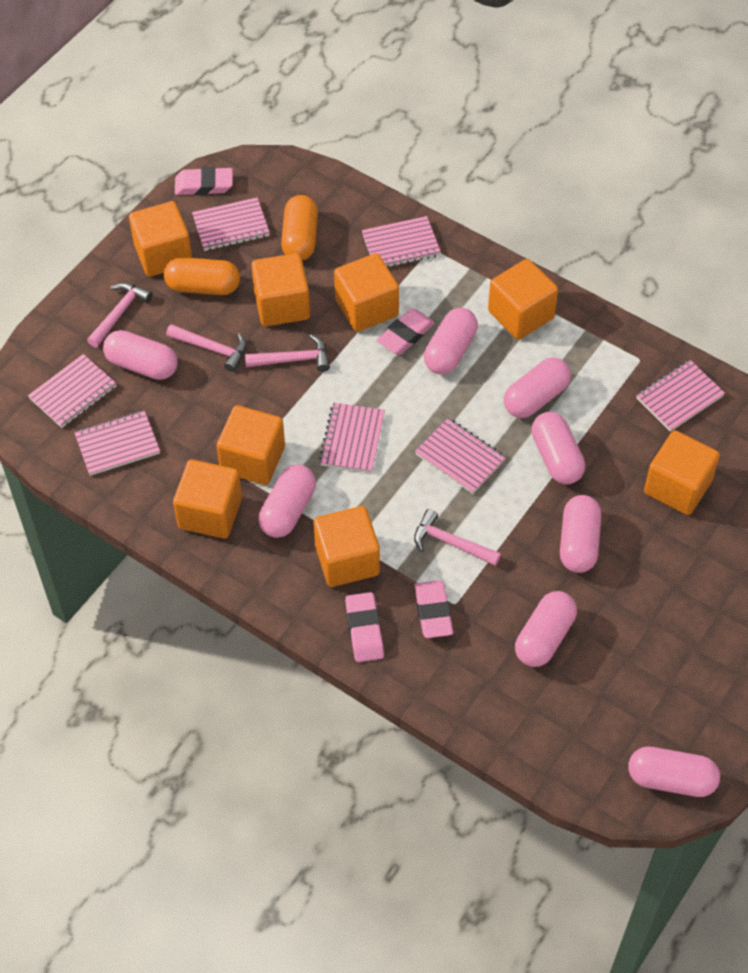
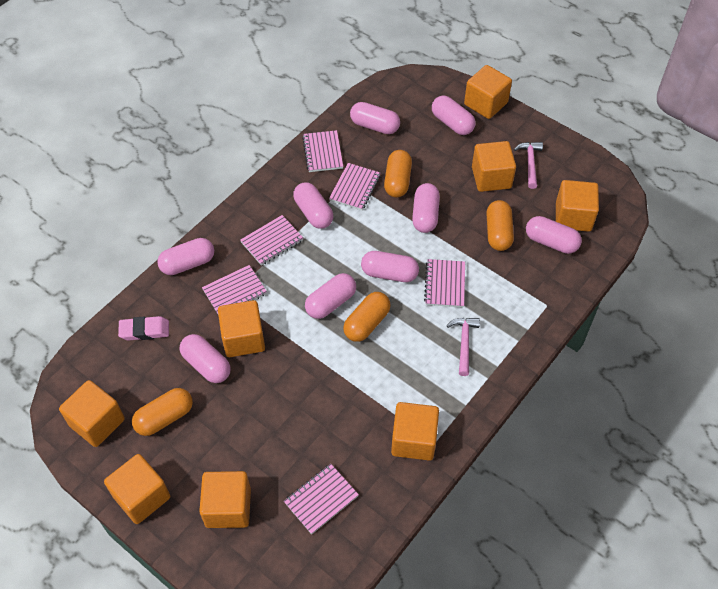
orange capsule: [164,257,240,295] [281,195,318,261] = 2 -> [132,388,193,436] [343,292,391,342] [384,150,412,197] [486,200,514,251] = 4
pink capsule: [103,330,177,380] [258,464,316,538] [424,308,478,374] [504,358,571,418] [515,591,577,667] [531,412,585,484] [560,495,601,573] [628,747,720,797] = 8 -> [157,238,214,275] [180,334,231,383] [293,182,333,229] [305,273,356,319] [350,102,400,134] [361,251,419,282] [412,183,440,233] [432,96,475,135] [526,216,582,254] = 9
pink eraser: [175,167,233,195] [345,592,384,662] [377,309,435,355] [414,580,453,638] = 4 -> [118,316,169,340] = 1
pink hammer: [87,282,153,347] [166,324,247,372] [245,335,330,372] [414,509,501,566] = 4 -> [447,318,480,376] [514,142,543,189] = 2
pink notebook: [28,354,117,428] [74,410,160,476] [192,197,270,251] [319,403,385,473] [362,216,441,267] [415,418,506,494] [636,360,725,432] = 7 -> [202,265,267,314] [240,215,303,266] [284,464,359,534] [302,130,343,172] [329,163,380,210] [424,259,465,308] = 6

